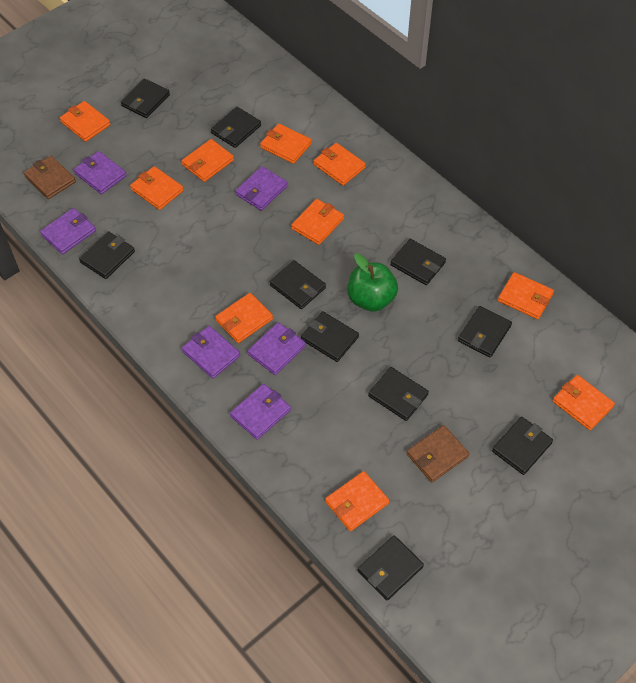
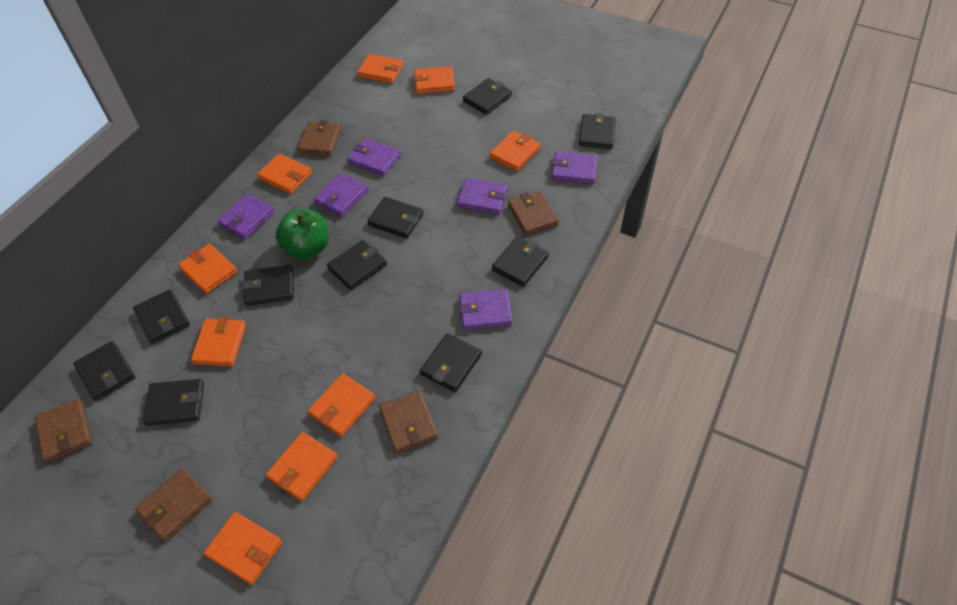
brown wallet: [24,156,76,199] [406,425,469,483] = 2 -> [35,398,92,463] [135,468,212,542] [298,120,341,156] [379,391,438,453] [508,191,559,235] = 5
orange wallet: [60,101,110,142] [130,166,184,210] [182,139,234,182] [215,293,273,343] [260,124,312,164] [291,199,344,245] [314,143,366,185] [325,471,389,531] [498,272,554,319] [553,375,615,430] = 10 -> [178,244,238,294] [191,317,246,367] [204,512,282,585] [257,154,312,194] [266,432,338,501] [308,373,376,437] [357,54,403,83] [414,66,455,94] [489,130,541,171] = 9

